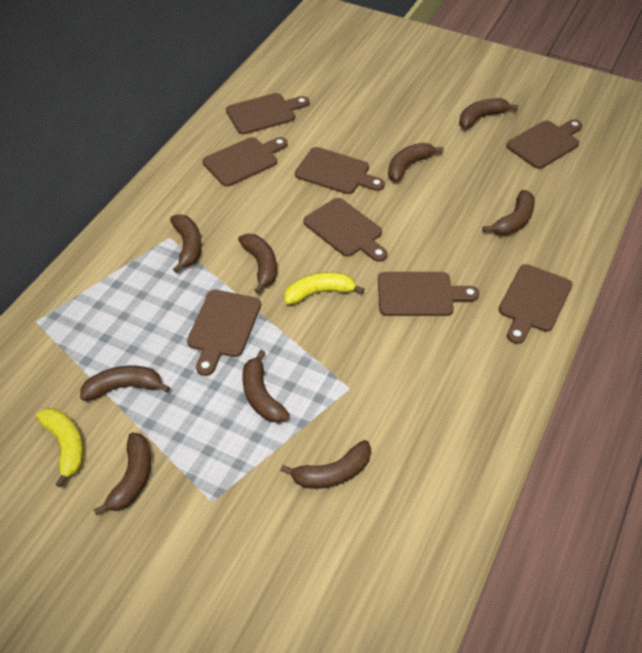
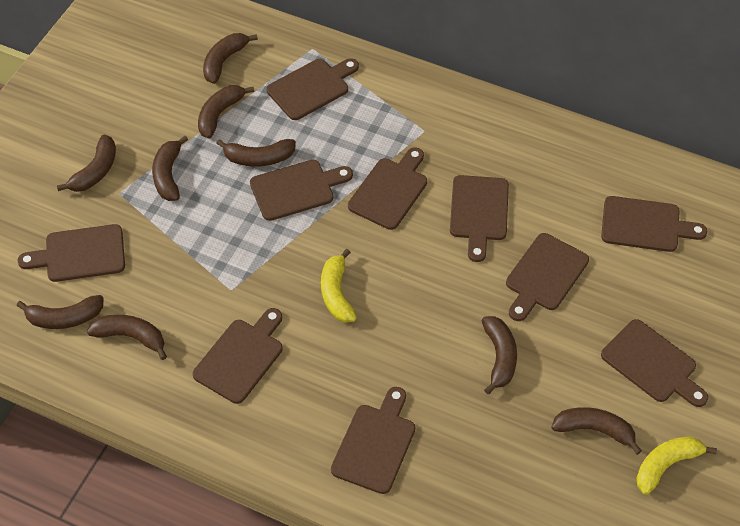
brown cutting board: [187,290,261,376] [203,137,288,187] [226,93,309,135] [295,147,385,194] [304,198,388,262] [378,272,479,316] [499,264,572,344] [506,119,582,169] = 8 -> [17,224,125,282] [193,308,283,404] [250,160,353,221] [267,58,359,120] [331,387,415,494] [348,147,427,230] [450,175,509,262] [506,233,589,321] [601,196,707,252] [601,319,708,407] = 10

